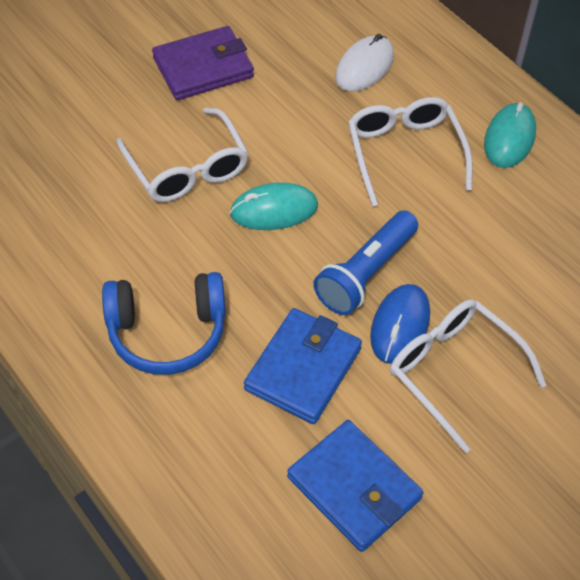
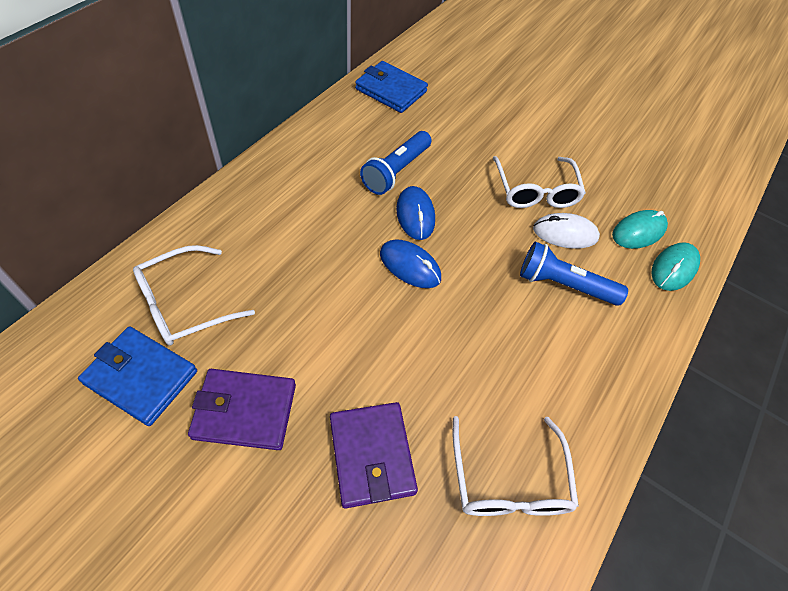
blue flashlight: [314,210,418,315] = 1 -> [360,131,432,195] [520,242,628,306] = 2
blue headphones: [102,272,226,375] = 1 -> none = 0
blue mouse: [370,284,430,364] = 1 -> [380,239,441,288] [396,186,435,240] = 2
purple wallet: [152,26,254,100] = 1 -> [188,369,296,450] [330,402,418,509] = 2

